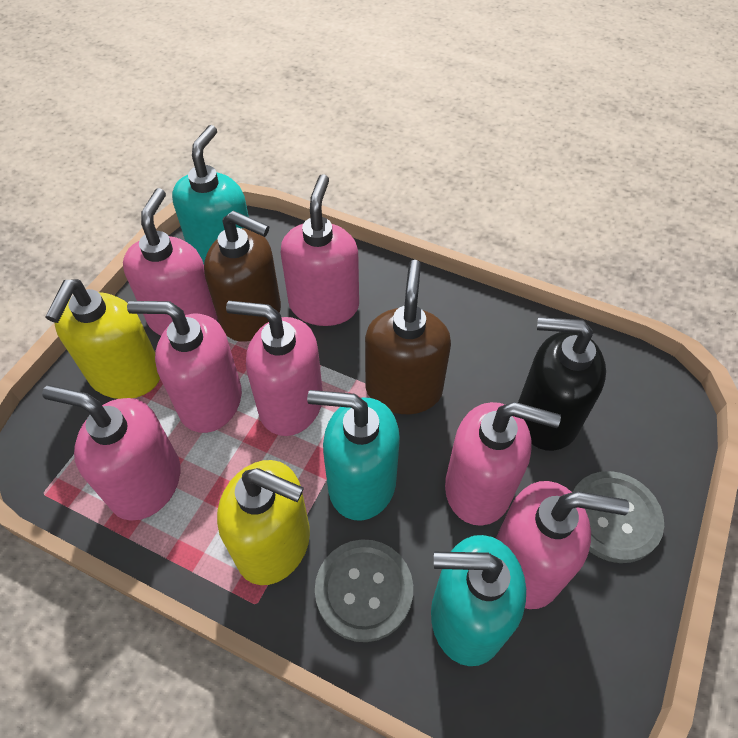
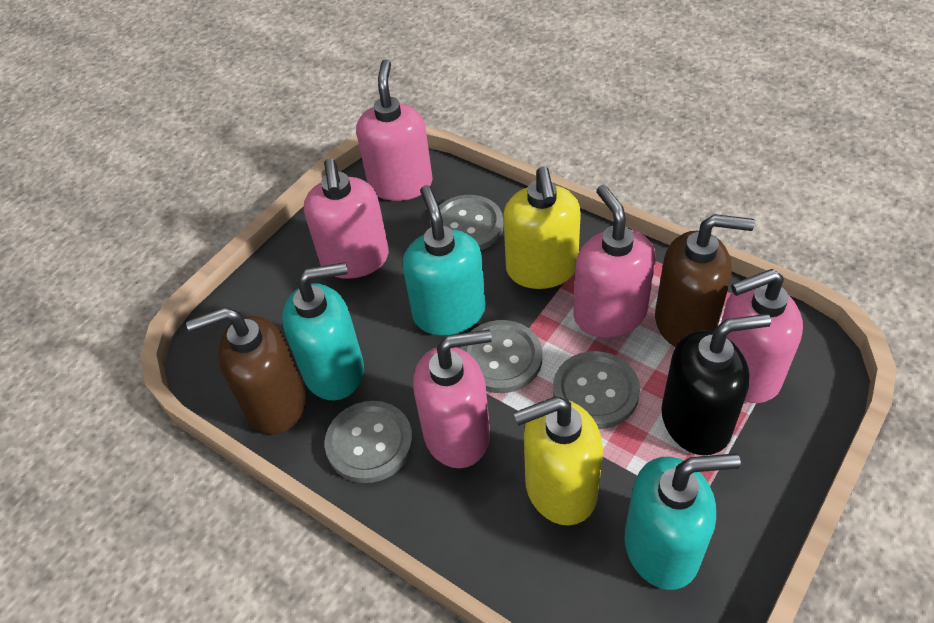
grey button: [315,540,413,642] [573,471,664,563] = 2 -> [325,401,413,483] [430,195,504,251] [460,320,542,393] [553,351,640,429] = 4
pink soap dispenser: [42,385,180,520] [123,188,218,336] [127,301,242,433] [226,301,323,436] [280,174,359,326] [445,402,561,526] [496,481,629,609] = 7 -> [304,159,389,279] [356,59,433,201] [413,329,492,468] [573,185,656,338] [721,269,803,403] = 5

